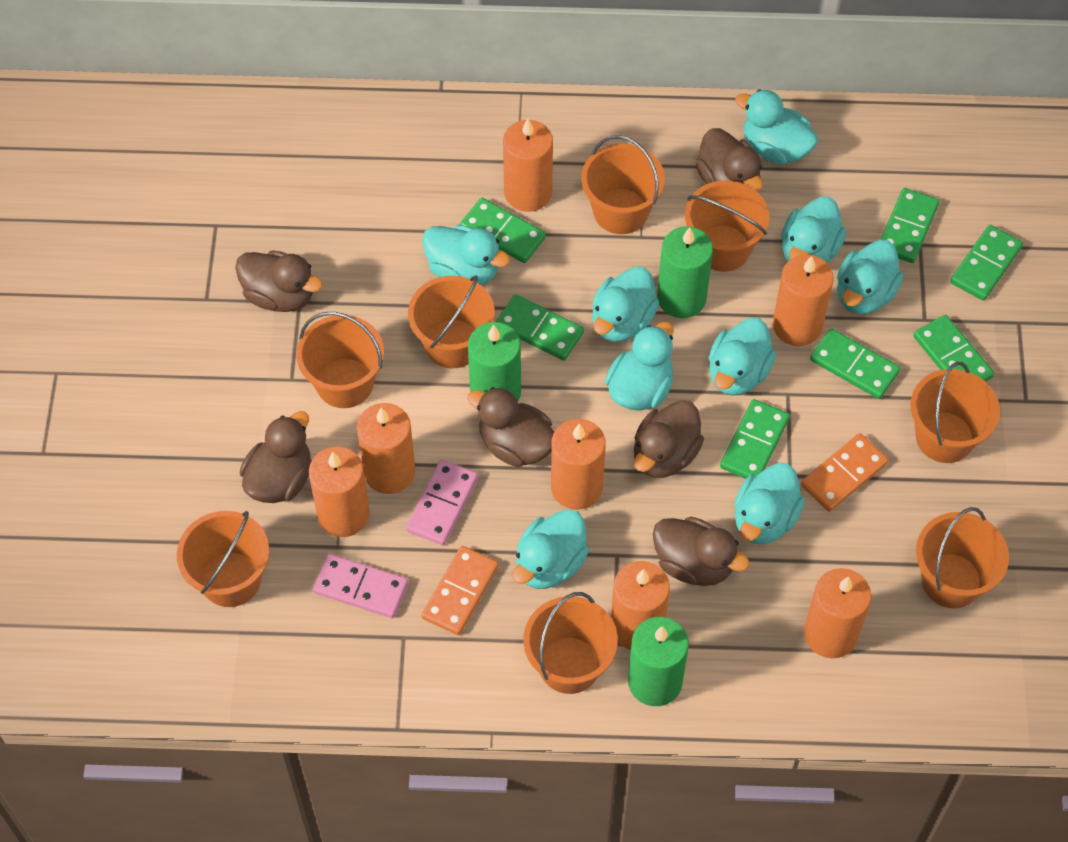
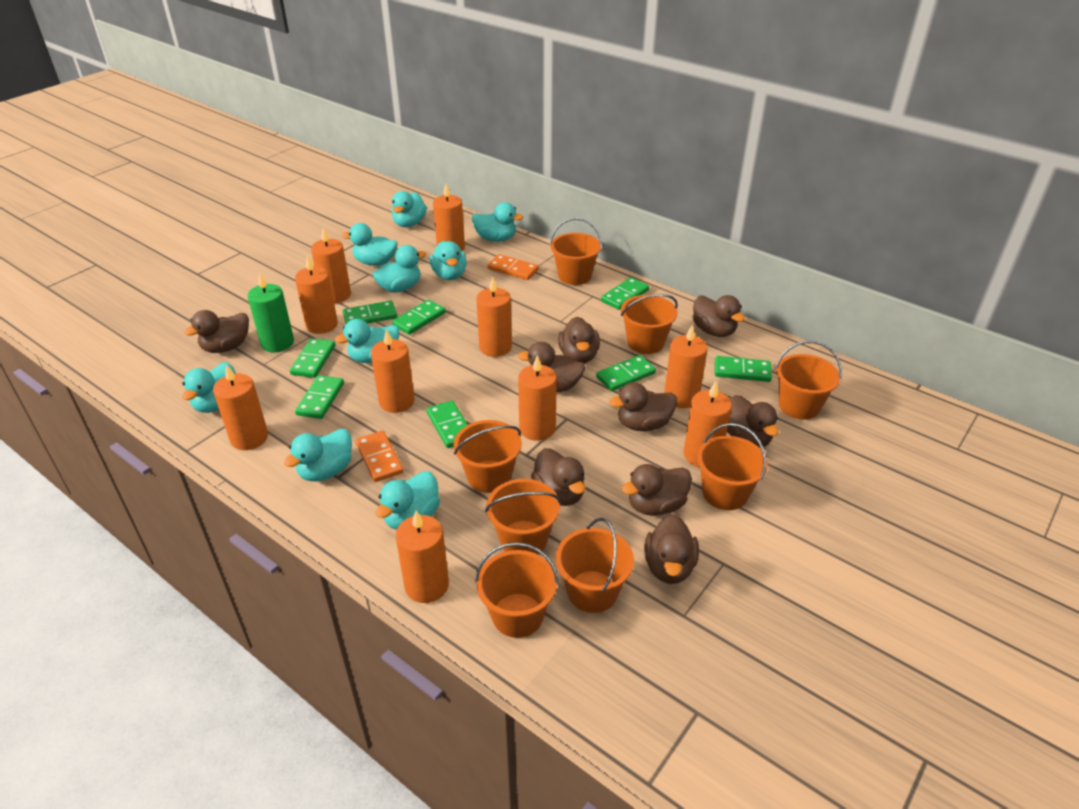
brown duck: [235,250,323,312] [240,411,311,503] [467,387,554,467] [634,400,704,478] [653,517,750,586] [696,128,763,191] = 6 -> [184,310,249,353] [518,342,586,392] [531,448,585,506] [558,317,600,363] [609,382,677,431] [622,464,692,516] [644,515,699,584] [692,295,745,337] [727,395,779,448] = 9
green candle: [468,322,521,402] [628,617,689,706] [657,226,713,318] = 3 -> [248,273,294,352] = 1
green domino: [460,198,546,263] [496,294,584,361] [720,399,790,479] [810,328,900,399] [880,188,939,263] [913,315,994,382] [950,225,1023,301] = 7 -> [290,338,335,378] [295,375,344,419] [343,301,397,324] [392,300,446,335] [426,400,468,448] [596,355,656,391] [601,277,649,310] [715,356,772,382] = 8
orange candle: [309,446,370,537] [357,403,415,494] [503,119,553,212] [551,419,606,510] [611,561,670,650] [773,255,834,346] [804,568,871,658] = 7 -> [213,364,268,450] [295,255,338,334] [311,227,351,303] [371,329,415,413] [395,511,449,603] [433,184,465,251] [476,277,512,357] [518,355,557,441] [664,326,708,408] [683,381,732,467] = 10
pink domino: [313,554,408,618] [406,459,478,545] = 2 -> none = 0

